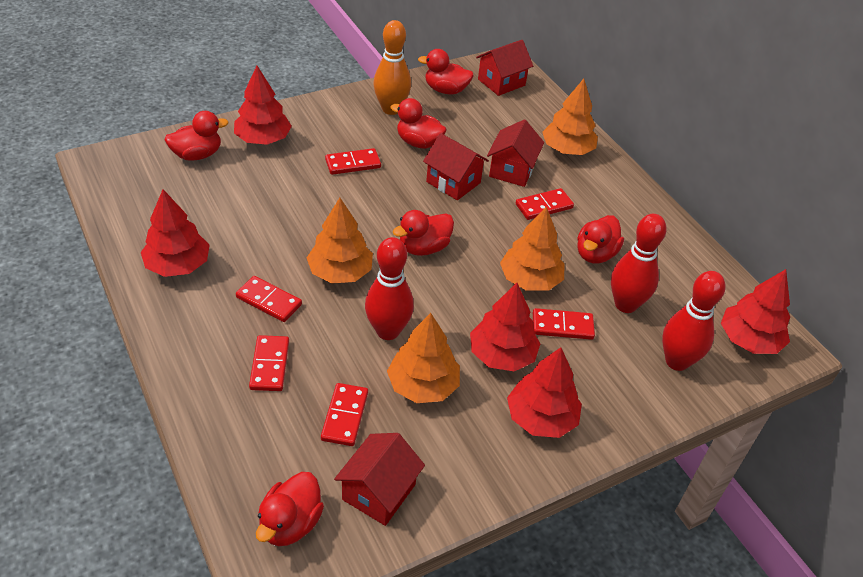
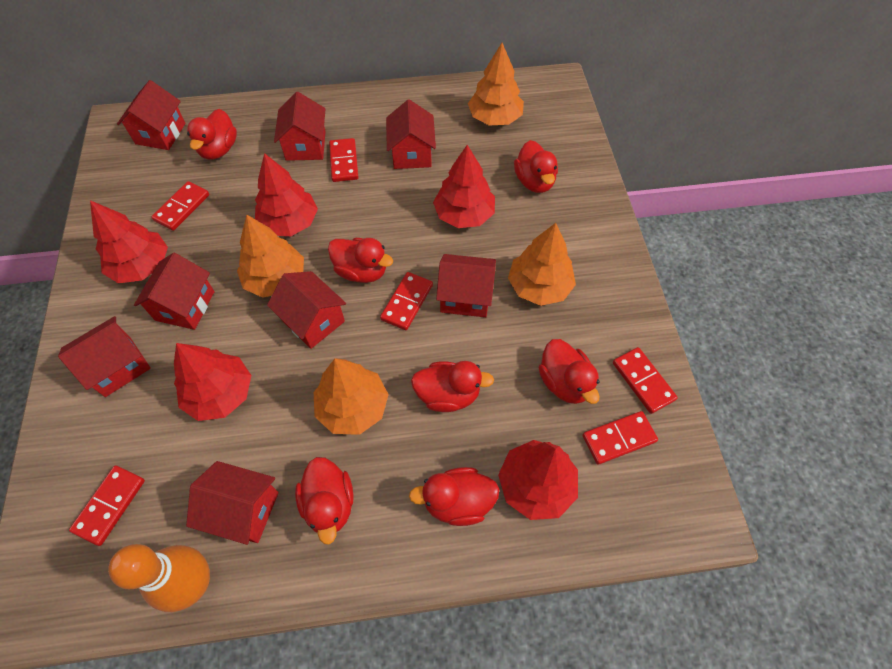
red bowling pin: [365,237,414,340] [611,214,667,313] [662,271,726,371] = 3 -> none = 0
red duck: [164,111,229,161] [256,472,324,546] [390,98,447,149] [393,210,454,256] [418,49,474,94] [577,215,624,264] = 6 -> [187,109,237,159] [295,457,354,545] [328,238,393,283] [409,467,500,526] [411,361,494,412] [514,140,558,193] [539,339,600,404] = 7
red house: [334,433,425,526] [423,133,489,200] [476,40,533,96] [487,119,544,187] = 4 -> [58,316,151,397] [117,80,186,150] [134,253,215,330] [186,461,279,545] [267,271,346,349] [274,92,326,161] [386,99,436,169] [436,254,496,317] = 8

